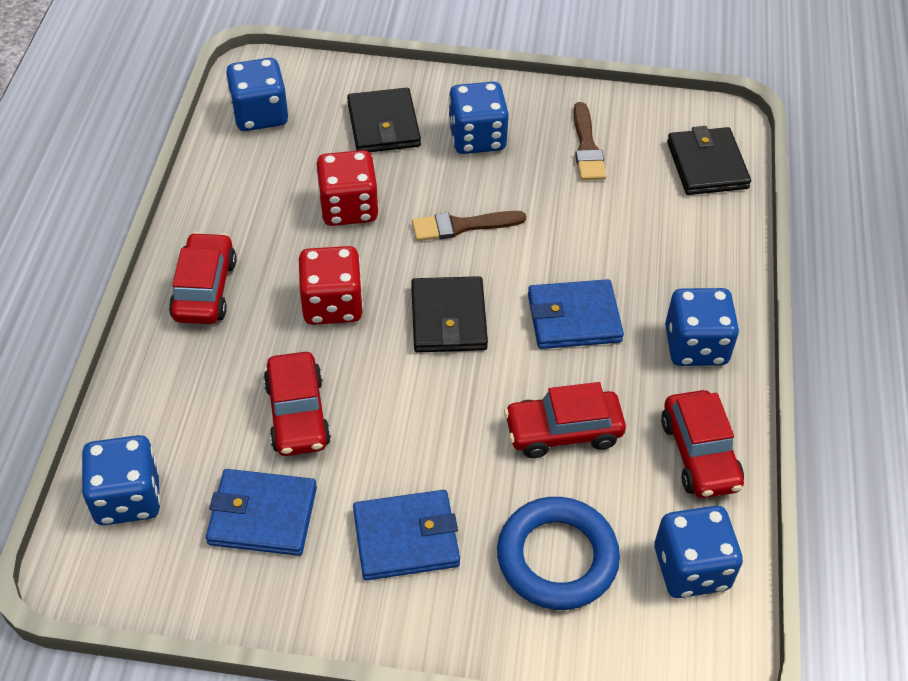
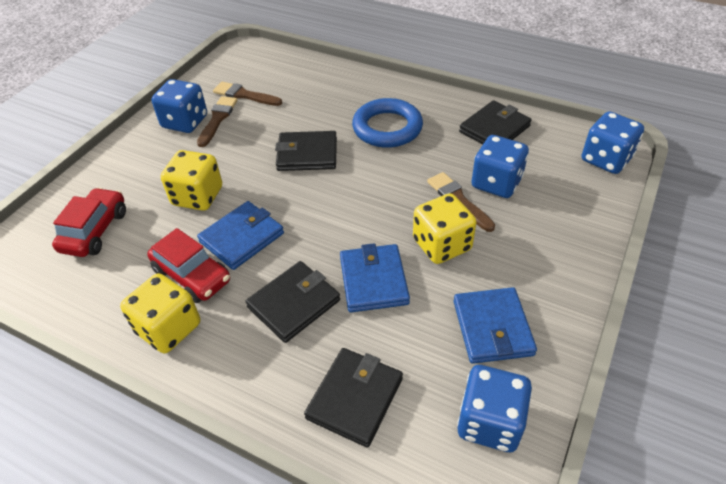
black wallet: [347,88,421,152] [411,276,488,353] [667,126,751,195] = 3 -> [246,261,340,343] [275,131,337,171] [304,348,403,448] [459,100,532,144] = 4
blue dice: [82,435,161,525] [226,58,288,131] [448,82,509,154] [654,506,743,598] [665,288,739,366] = 5 -> [151,79,207,133] [457,365,532,452] [471,135,529,198] [582,111,644,174] = 4
brown brush: [412,211,526,241] [573,102,606,180] = 2 -> [197,96,237,147] [213,81,282,106] [427,172,495,232] = 3
red car: [169,232,237,324] [263,352,331,456] [504,382,626,458] [661,390,744,498] = 4 -> [52,188,126,257] [147,228,230,303] = 2
red dice: [299,246,363,325] [316,150,379,226] = 2 -> none = 0
yellow dice: none = 0 -> [120,273,200,353] [161,150,222,211] [413,193,476,264] = 3

